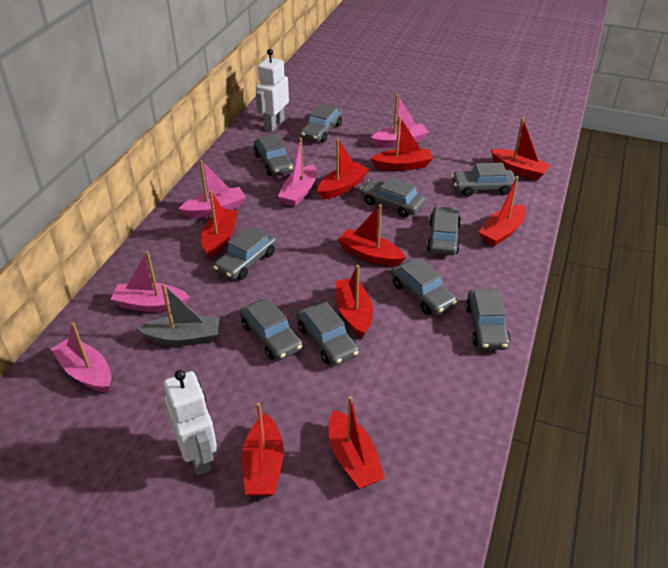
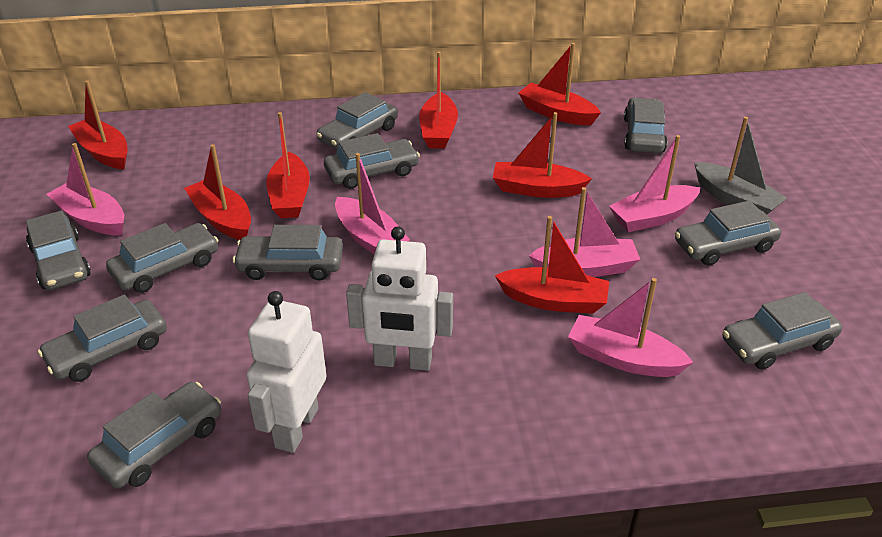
red boat: [201,190,238,259] [242,403,284,496] [318,139,369,199] [329,396,385,489] [336,265,373,338] [338,204,406,266] [370,116,433,171] [479,176,526,246] [490,118,551,180] = 9 -> [68,80,128,169] [184,144,251,240] [266,112,310,218] [419,52,458,149] [493,112,592,198] [495,216,609,314] [518,43,601,125] = 7

